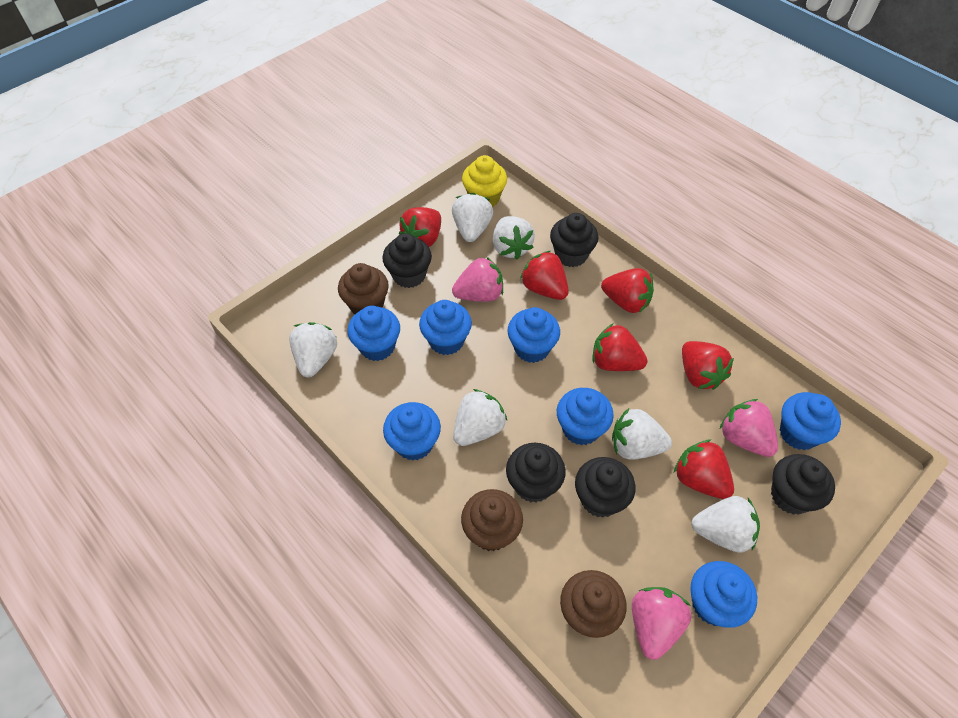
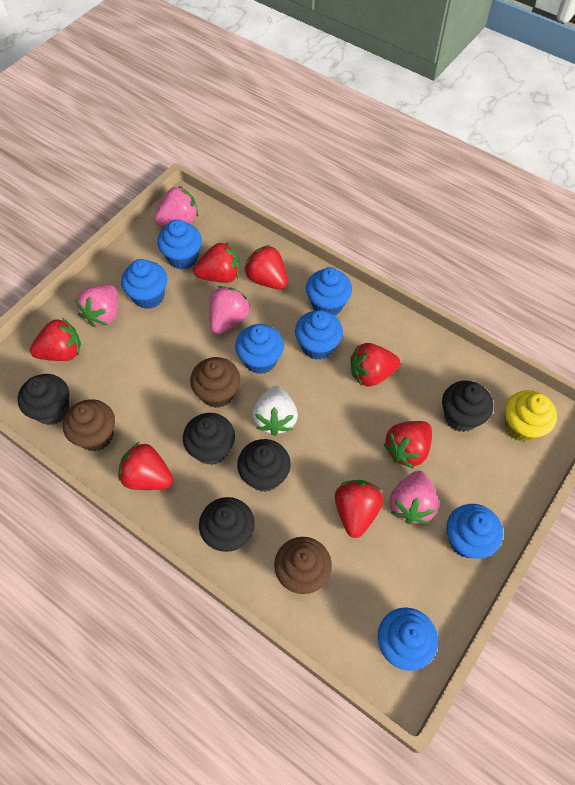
pink strawberry: [452,257,503,302] [632,587,691,660] [720,399,778,457] = 3 -> [75,285,118,327] [154,186,198,226] [209,286,250,334] [390,471,439,524] = 4
red strawberry: [399,207,441,247] [520,251,569,300] [592,324,648,371] [601,268,654,313] [674,439,734,499] [682,341,734,390] = 6 -> [30,318,81,361] [118,442,173,490] [193,242,239,283] [244,244,288,290] [335,480,383,538] [350,343,400,387] [383,421,432,469] = 7
white strawberry: [289,322,337,377] [452,193,493,242] [453,389,507,446] [493,216,535,260] [612,408,672,460] [691,496,760,552] = 6 -> [252,386,298,436] = 1

